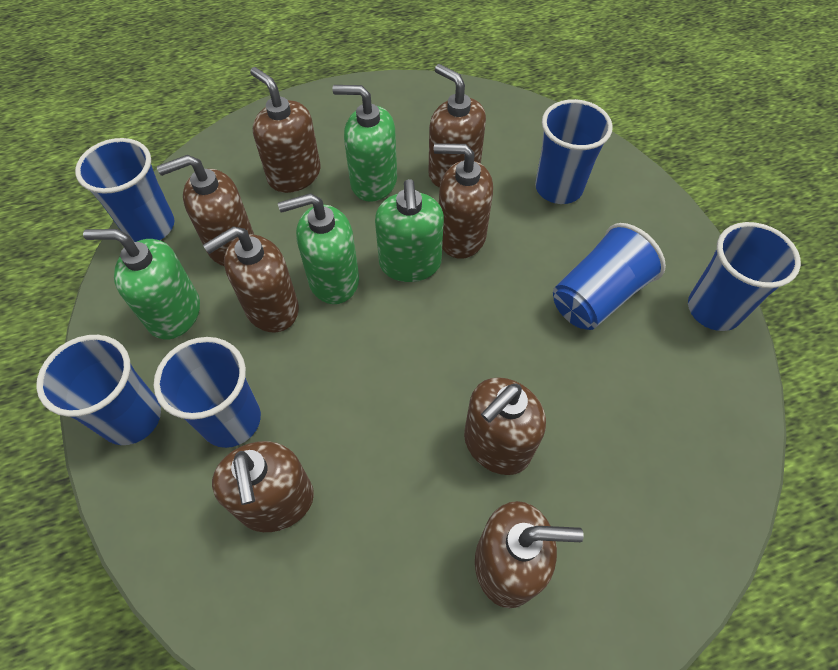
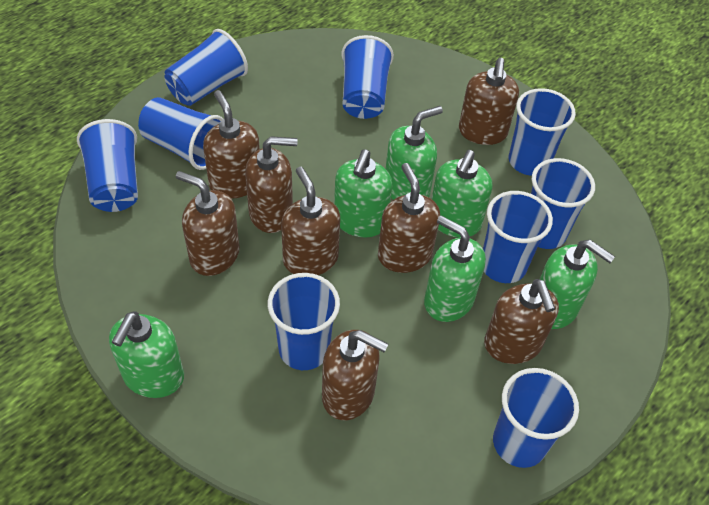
blue cup: [36,335,161,445] [75,138,174,242] [154,337,261,448] [535,99,613,204] [553,223,666,330] [688,222,801,331] = 6 -> [77,119,138,212] [138,97,223,170] [164,29,248,106] [268,273,340,370] [342,35,394,119] [483,191,553,283] [493,368,579,468] [509,88,576,176] [531,158,595,249] = 9
green soap dispenser: [83,229,200,340] [278,193,359,304] [332,85,397,202] [375,179,444,282] = 4 -> [109,311,184,398] [334,149,393,237] [386,106,443,200] [424,216,486,322] [432,150,492,238] [540,240,615,329] = 6

